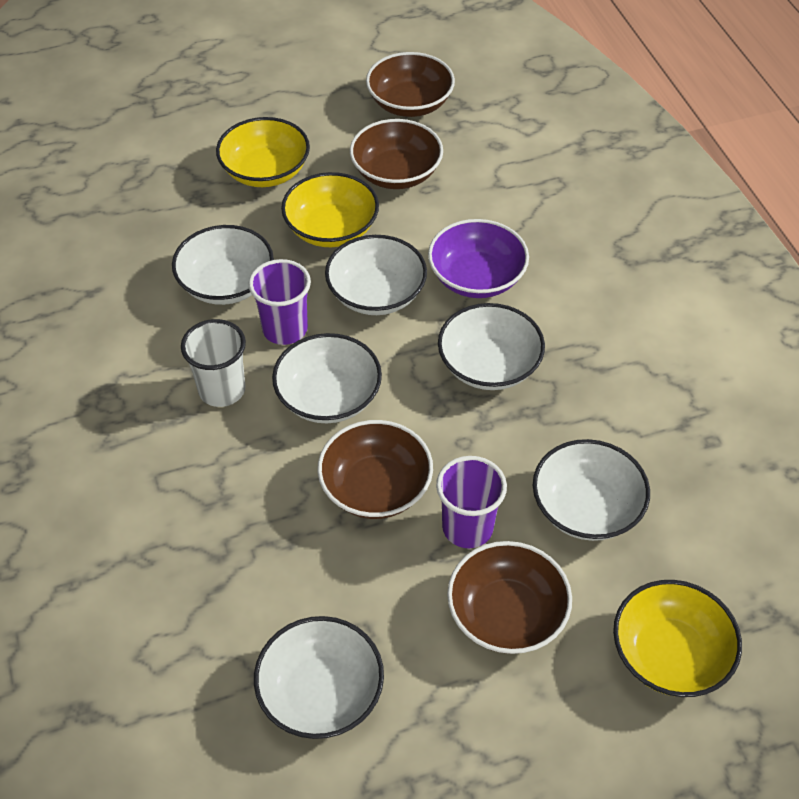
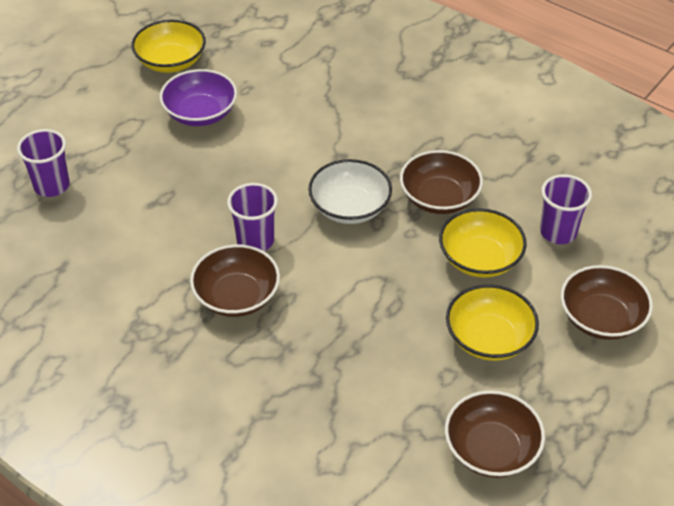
purple cup: [248,259,311,345] [436,456,507,548] = 2 -> [17,129,70,197] [227,183,278,251] [540,174,592,244] = 3
white bowl: [172,225,274,305] [254,616,384,739] [272,333,382,423] [325,235,427,315] [438,303,545,390] [533,439,650,541] = 6 -> [308,159,392,224] = 1
white cup: [181,319,246,407] = 1 -> none = 0

